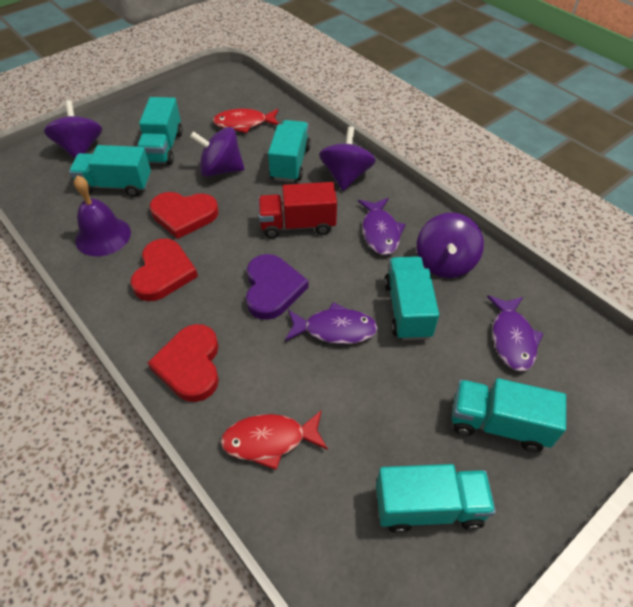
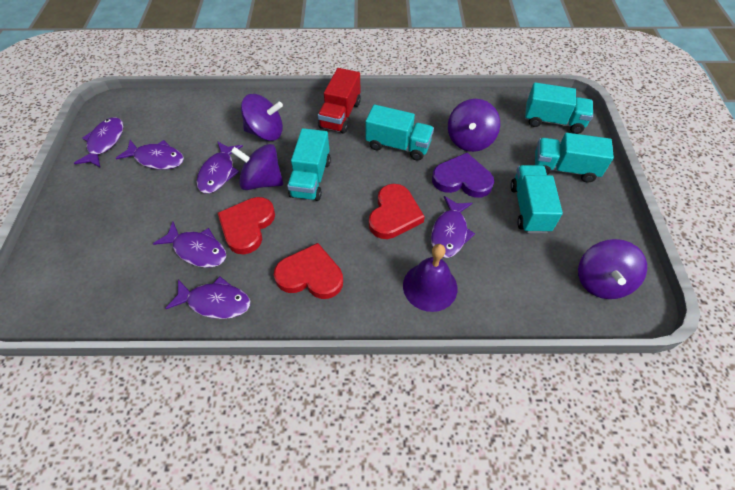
purple fish: [285,302,378,344] [358,198,406,255] [487,295,544,372] = 3 -> [74,117,123,167] [116,140,184,170] [153,222,226,268] [165,277,250,319] [196,141,243,194] [431,196,475,258] = 6
red fish: [213,109,279,133] [220,410,328,470] = 2 -> none = 0
turquoise truck: [69,145,151,197] [137,97,183,165] [268,120,311,182] [376,464,496,533] [384,256,439,340] [452,378,566,452] = 6 -> [287,128,331,201] [366,105,434,161] [510,165,563,233] [525,82,593,134] [535,133,614,183] = 5

